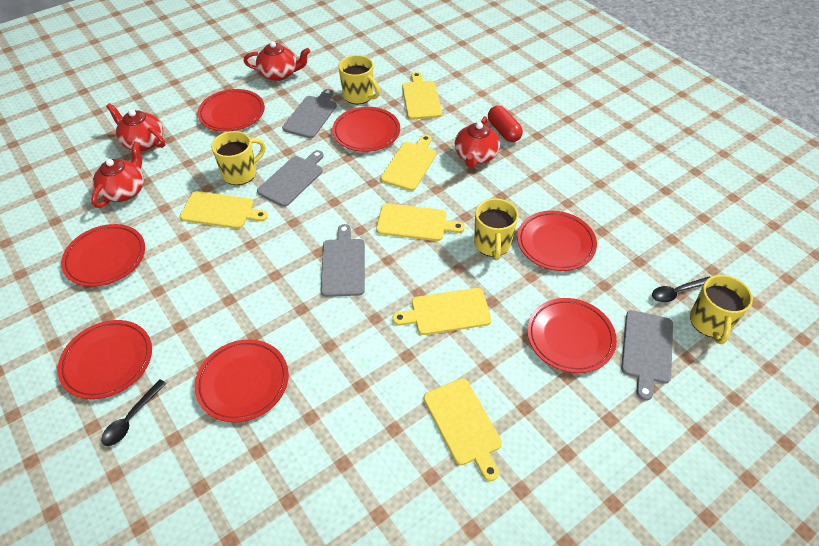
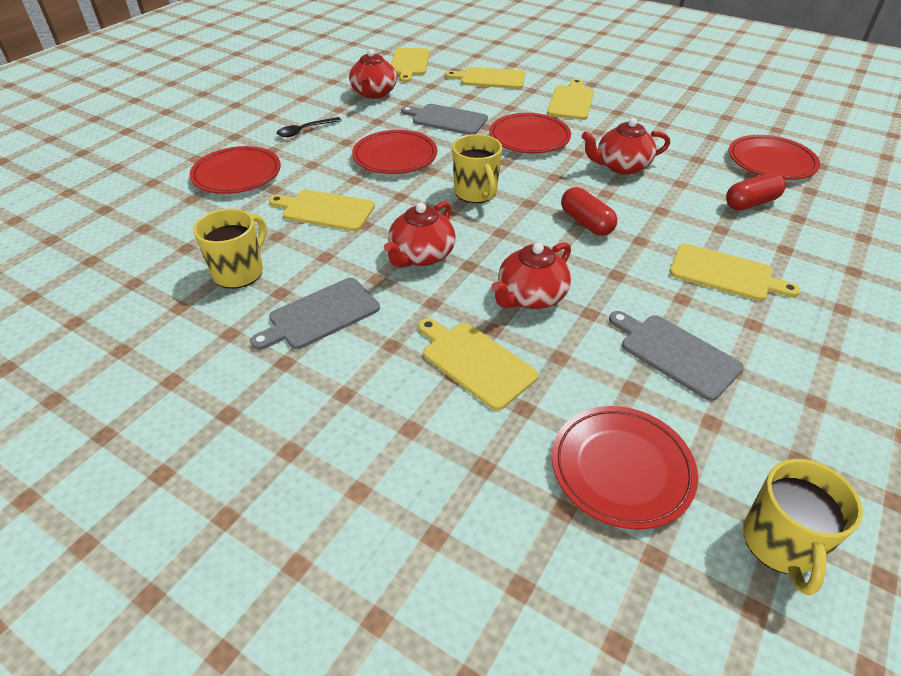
black spoon: [101,379,167,446] [652,276,710,303] = 2 -> [277,117,342,137] = 1
grey cutting board: [257,150,324,207] [282,89,337,138] [321,224,365,297] [621,310,673,401] = 4 -> [250,278,380,350] [401,104,488,135] [609,311,744,401] = 3
red capsule: [488,106,523,142] = 1 -> [561,187,617,236] [726,173,786,211] = 2
red plate: [58,320,152,399] [61,224,145,287] [195,339,289,422] [198,89,265,132] [332,107,400,152] [517,211,597,271] [527,298,617,373] = 7 -> [190,146,281,194] [352,130,437,174] [489,113,571,153] [552,406,698,530] [728,135,820,180] = 5
yellow mug: [211,131,265,185] [339,55,380,104] [474,198,518,260] [690,275,753,344] = 4 -> [193,208,267,289] [452,134,502,203] [743,459,863,596] = 3

